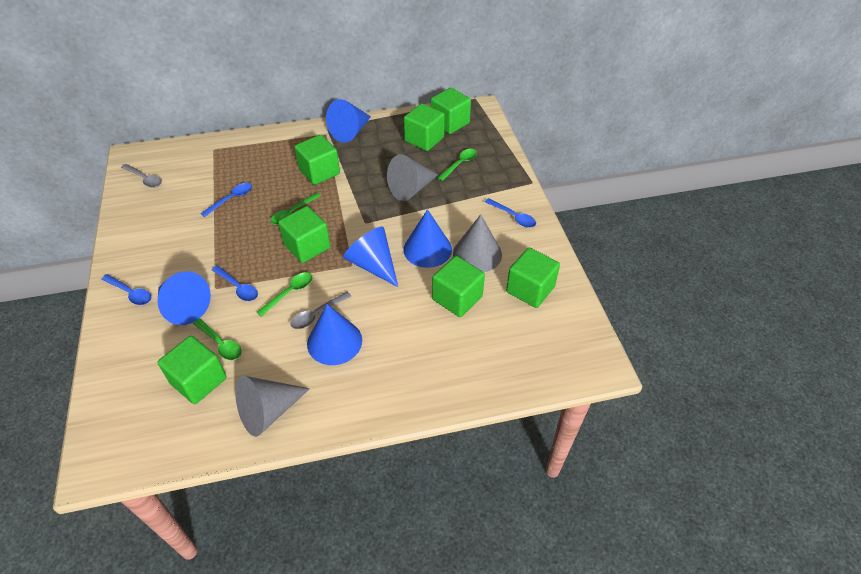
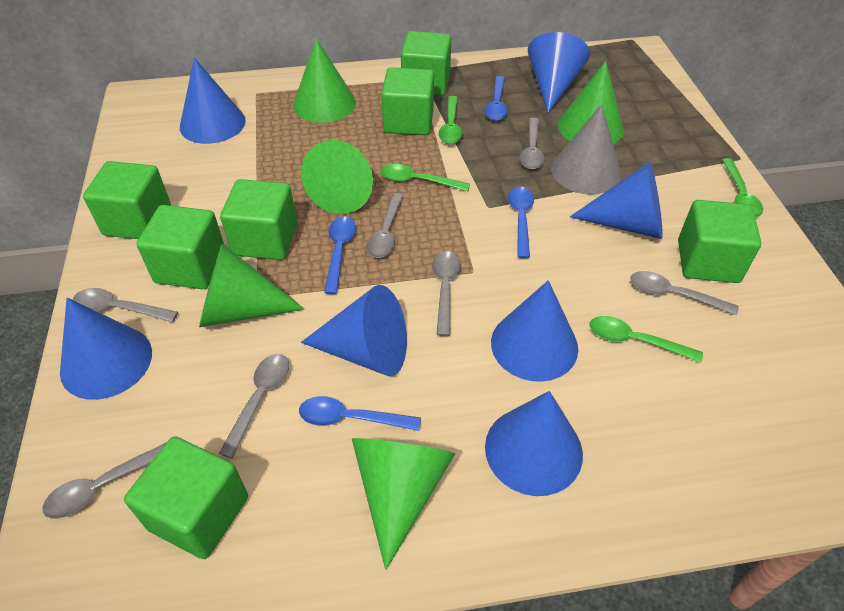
blue cone: [157,271,211,325] [307,304,362,365] [326,99,371,143] [343,227,398,287] [403,209,452,268] = 5 -> [60,298,152,400] [180,58,246,144] [301,285,407,376] [485,391,583,496] [491,280,578,382] [528,32,590,113] [570,162,663,239] = 7
green cone: none = 0 -> [199,243,305,327] [293,38,356,123] [301,140,373,214] [352,438,455,570] [558,61,624,144] = 5
grey cone: [235,375,310,437] [387,154,438,201] [453,214,502,272] = 3 -> [551,104,621,195] = 1
grey spoon: [121,164,162,188] [290,292,352,329] = 2 -> [42,442,167,519] [73,288,178,322] [219,354,289,458] [366,193,404,258] [432,251,461,336] [520,118,544,169] [630,271,739,315] = 7

